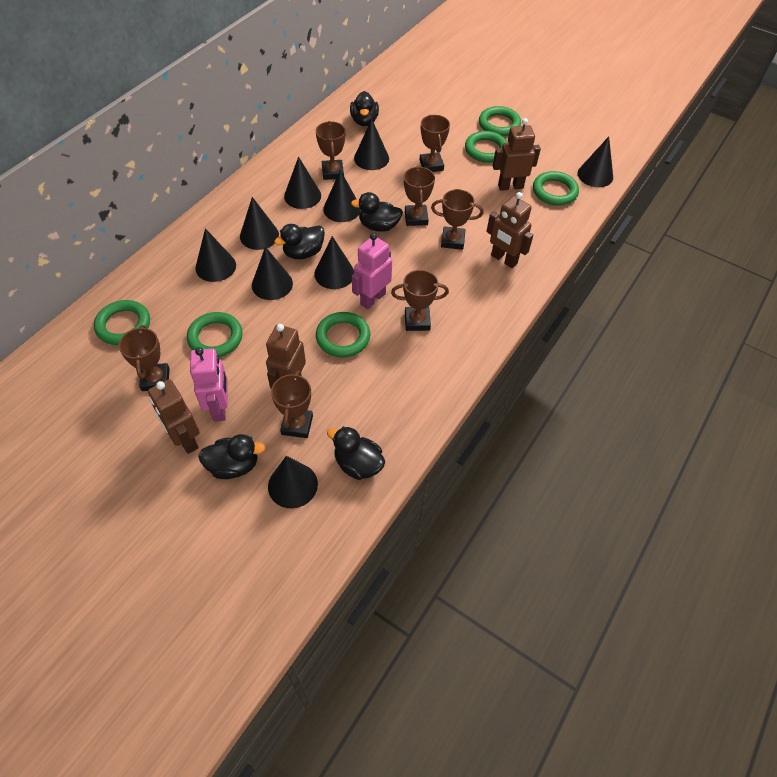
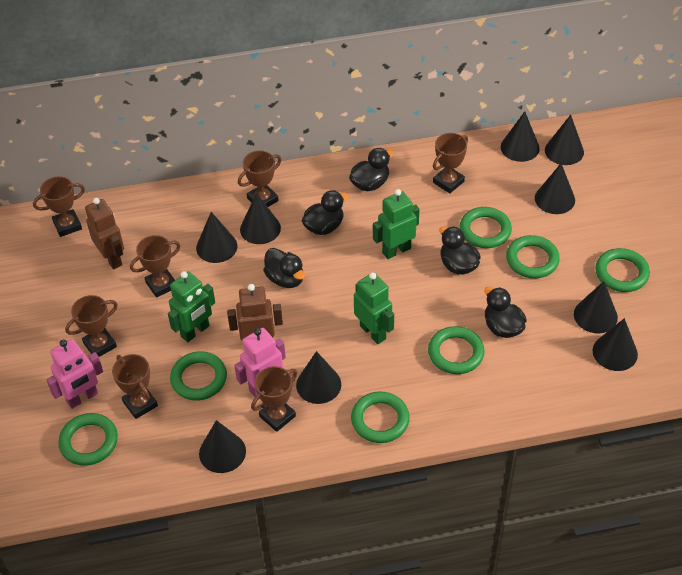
brown robot: [148,379,200,454] [266,324,306,389] [487,192,533,268] [493,118,541,191] = 4 -> [85,198,124,270] [227,284,283,340] = 2
green ring: [94,300,150,345] [187,312,243,357] [316,312,370,357] [465,131,508,163] [479,106,521,136] [533,171,579,206] = 6 -> [58,413,118,466] [170,351,227,401] [351,392,410,443] [428,326,485,374] [460,207,512,248] [506,235,560,278] [595,248,650,292] = 7
green robot: none = 0 -> [168,271,215,342] [354,272,394,344] [373,189,420,259] = 3

